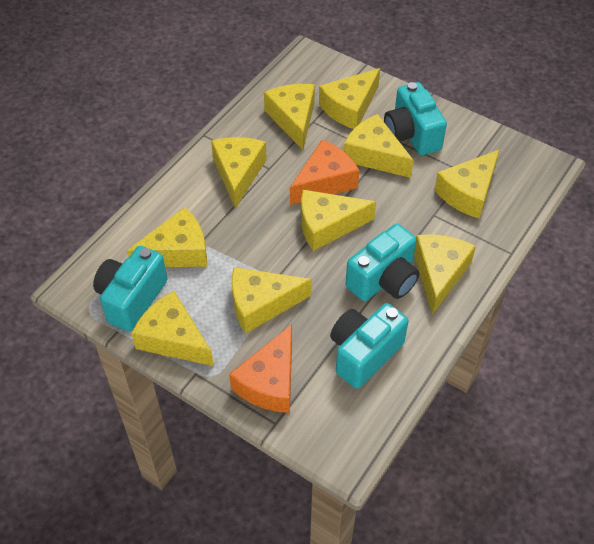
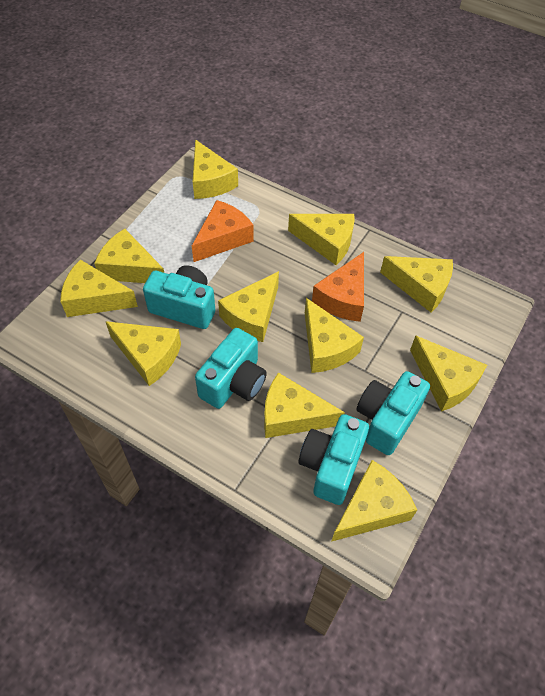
yellow cheese: [127,207,207,267] [131,291,214,366] [211,137,267,209] [232,267,312,333] [264,84,315,150] [301,190,376,251] [319,68,380,129] [343,114,413,178] [414,234,476,315] [434,149,500,219] = 10 -> [60,260,138,317] [94,229,164,283] [105,321,181,386] [193,139,238,199] [218,271,279,342] [264,373,345,438] [288,214,354,265] [305,298,364,373] [331,460,417,542] [380,256,453,312] [410,336,487,412] = 11

